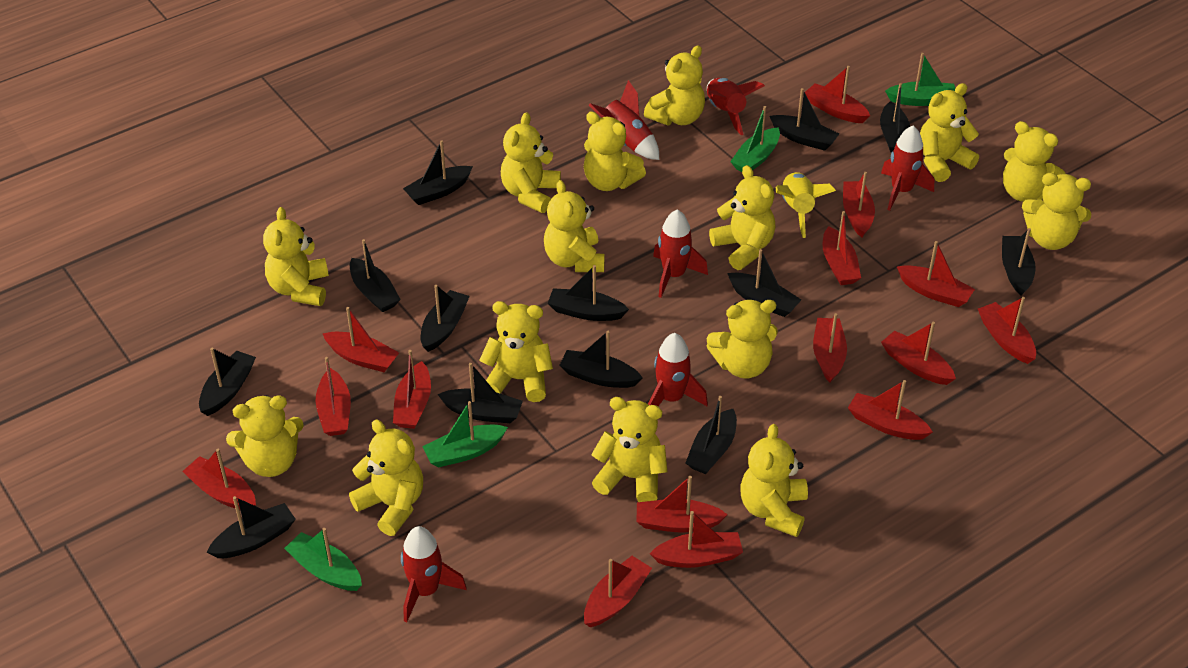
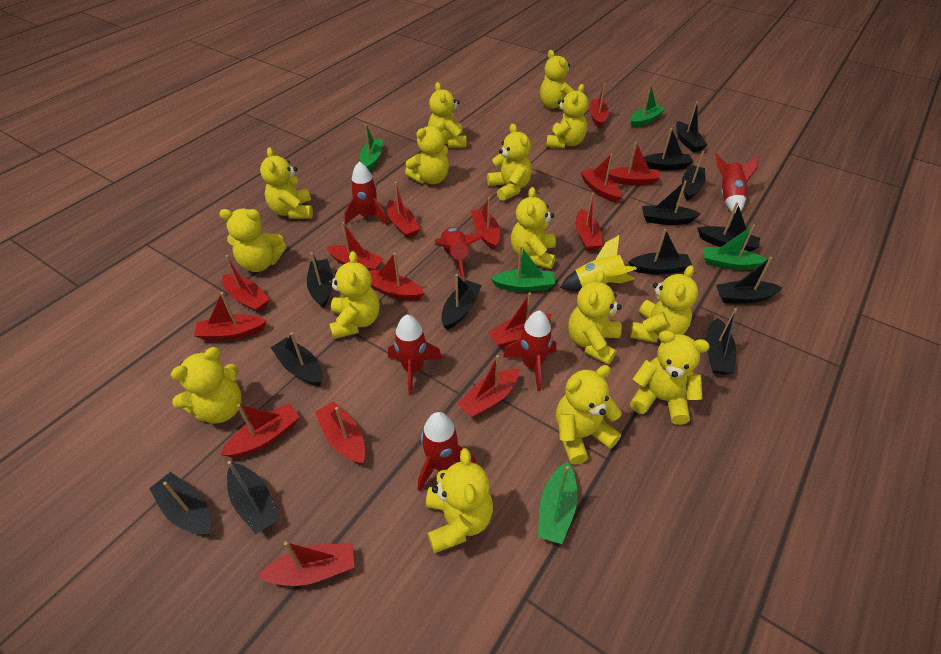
green boat: [284,528,362,591] [422,401,508,467] [730,106,780,172] [885,53,955,106] = 4 -> [360,124,383,171] [490,246,555,292] [538,462,578,544] [630,85,666,128] [703,224,767,270] = 5

